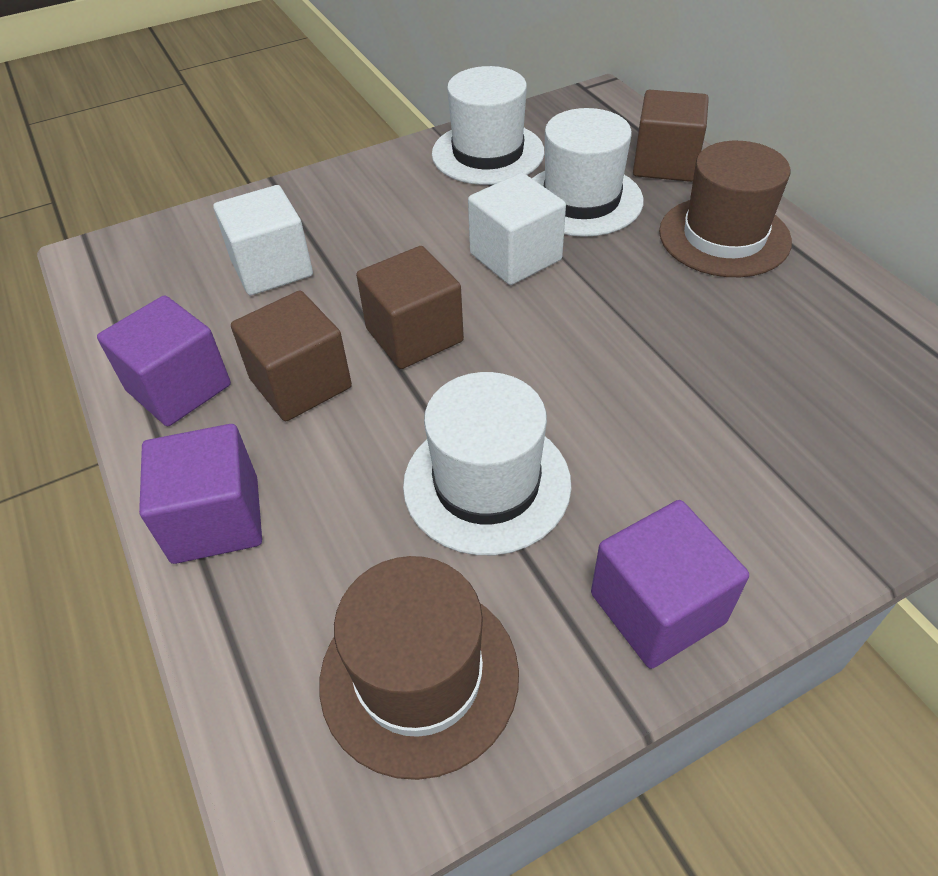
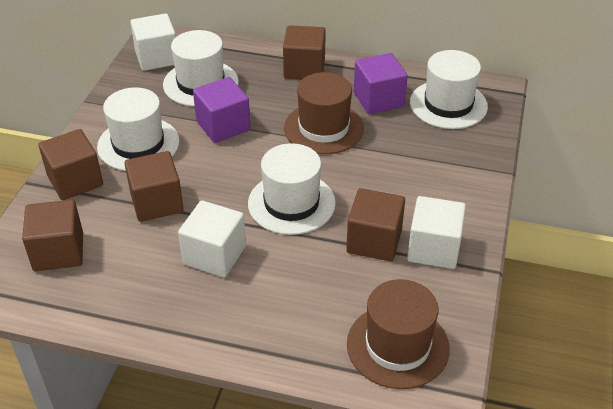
brown cube: [231,291,352,421] [356,246,464,369] [633,90,709,182] = 3 -> [22,200,83,271] [39,129,103,200] [124,151,184,222] [283,25,326,79] [346,188,405,261] = 5
purple cube: [97,295,231,426] [139,424,262,564] [591,500,749,669] = 3 -> [193,77,250,143] [354,53,408,114] = 2
white cube: [213,185,313,295] [468,173,566,285] = 2 -> [130,13,176,71] [178,200,246,278] [407,196,466,269] = 3
white hat: [403,372,572,555] [432,66,544,185] [532,108,644,237] = 3 -> [97,87,179,171] [163,30,239,107] [248,143,336,235] [410,50,488,129] = 4

